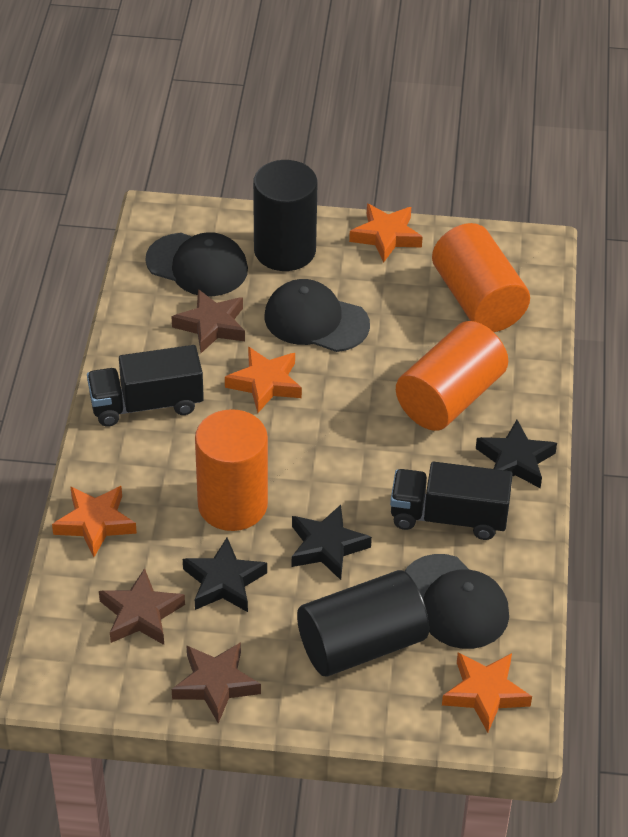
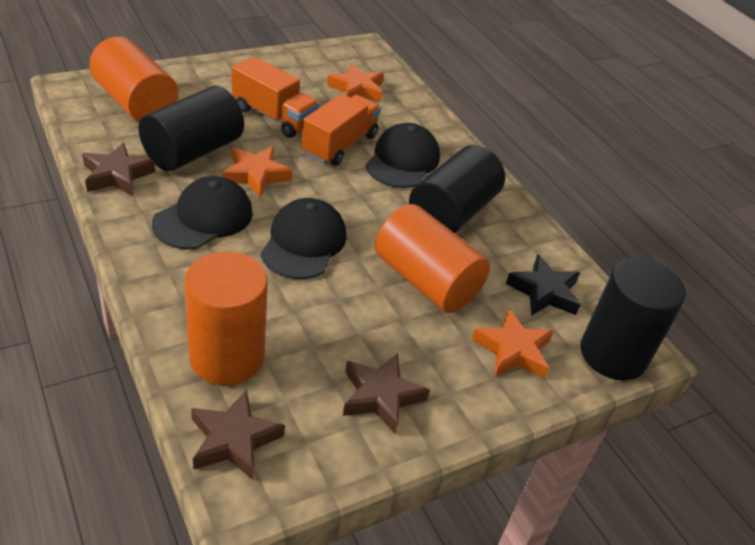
black cylinder: [253,160,317,271] [297,570,429,676] = 2 -> [138,86,244,171] [409,145,505,233] [580,258,686,381] = 3
black star: [183,538,267,612] [292,505,372,580] [476,420,557,488] = 3 -> [506,254,581,316] = 1
black truck: [87,345,204,426] [390,462,513,540] = 2 -> none = 0
orange star: [52,486,137,557] [225,346,302,413] [349,204,423,263] [442,653,532,733] = 4 -> [222,146,292,197] [327,63,384,102] [471,309,553,379] = 3
orange truck: none = 0 -> [232,56,320,138] [301,94,381,166] = 2

